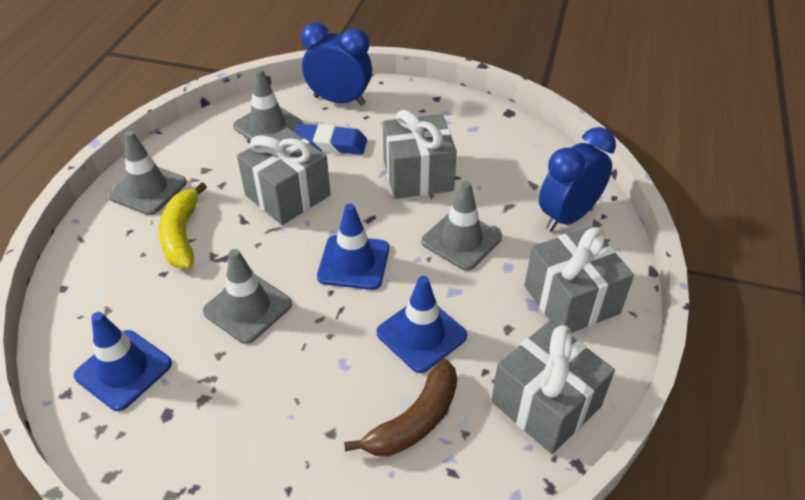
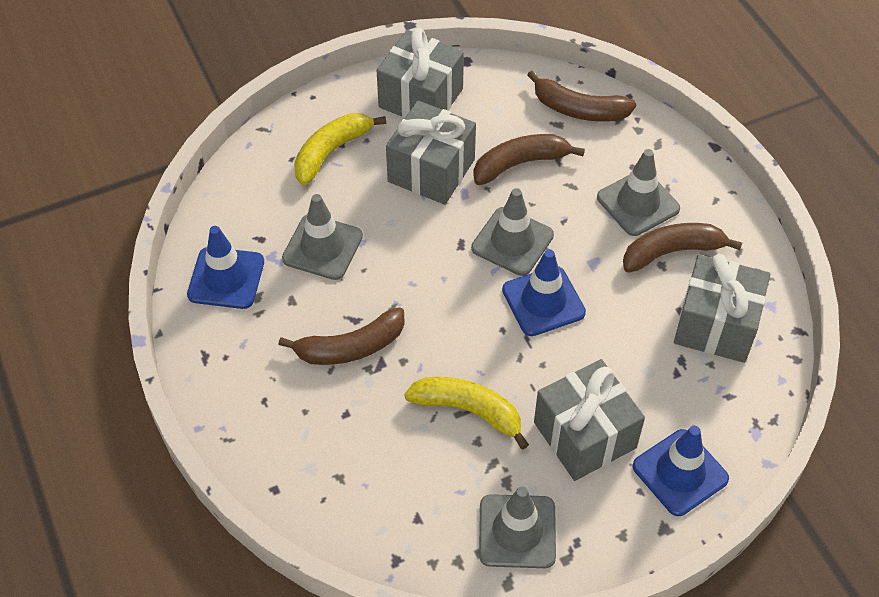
blue clock: [301,22,372,106] [539,127,616,232] = 2 -> none = 0
blue eraser: [294,124,367,155] = 1 -> none = 0
brown banana: [344,359,457,456] = 1 -> [279,307,405,365] [473,134,585,185] [527,71,636,122] [623,223,742,273] = 4
yellow banana: [159,182,207,268] = 1 -> [294,113,386,185] [404,377,529,450] = 2

